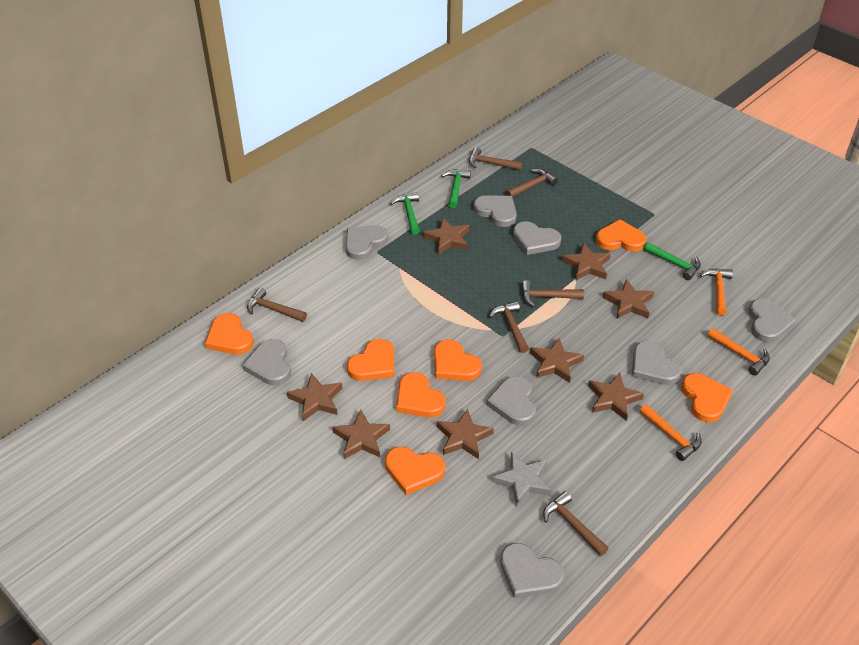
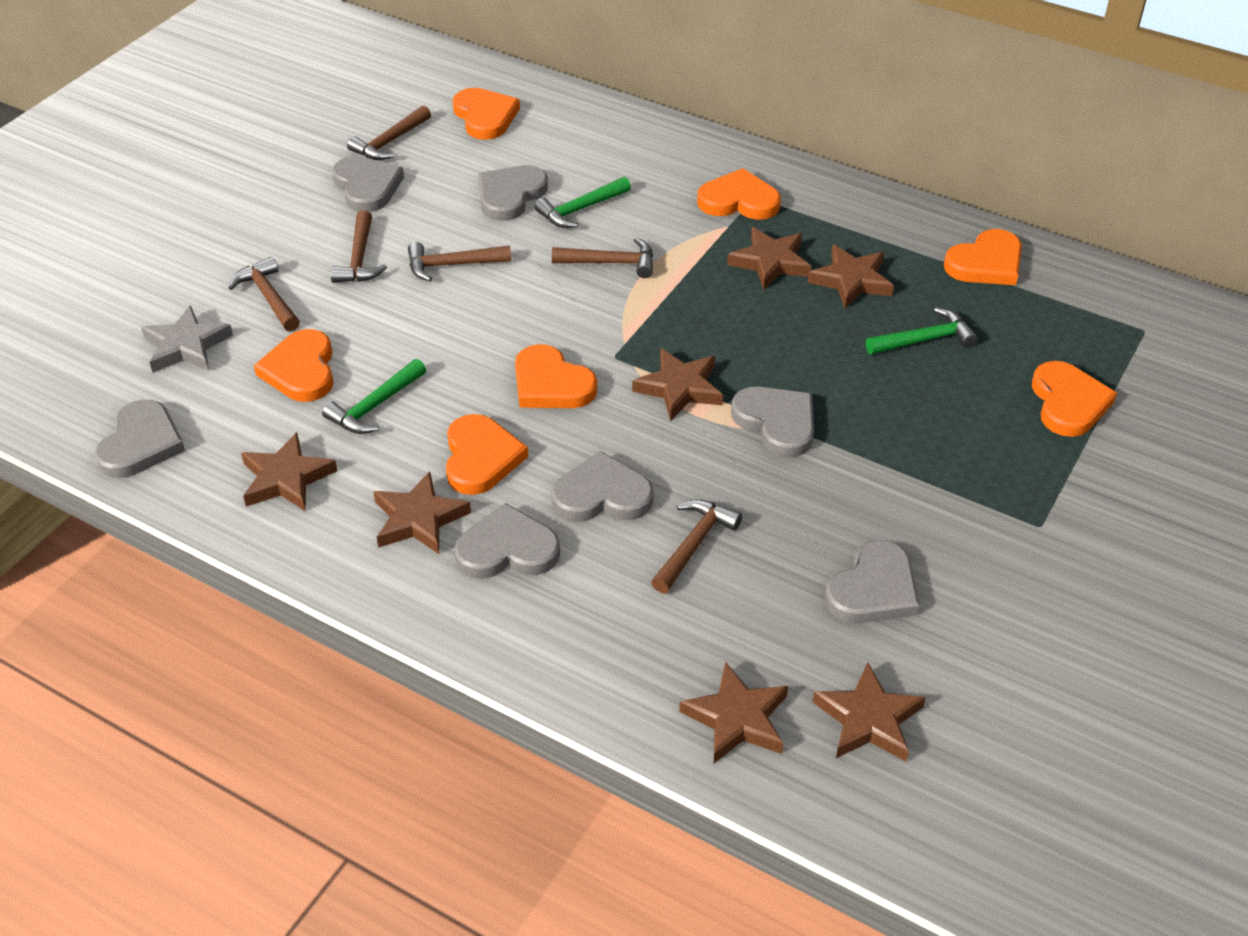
brown star: [287,373,342,421] [332,410,390,459] [423,218,470,255] [437,409,494,459] [530,338,584,383] [562,243,611,280] [588,373,644,421] [603,279,654,318] = 8 -> [241,432,337,511] [373,471,471,554] [632,348,723,421] [679,662,788,763] [727,227,811,290] [807,244,894,309] [813,663,926,762] = 7
grey heart: [242,339,291,385] [346,225,388,260] [473,195,517,227] [486,376,536,426] [500,543,564,598] [513,221,561,255] [632,341,681,385] [749,299,796,342] = 8 -> [94,400,185,478] [332,156,404,212] [454,503,560,579] [478,165,548,221] [551,451,654,522] [731,387,814,458] [825,540,920,623] = 7
orange hammer: [640,404,702,461] [700,268,733,315] [707,328,770,375] = 3 -> none = 0

